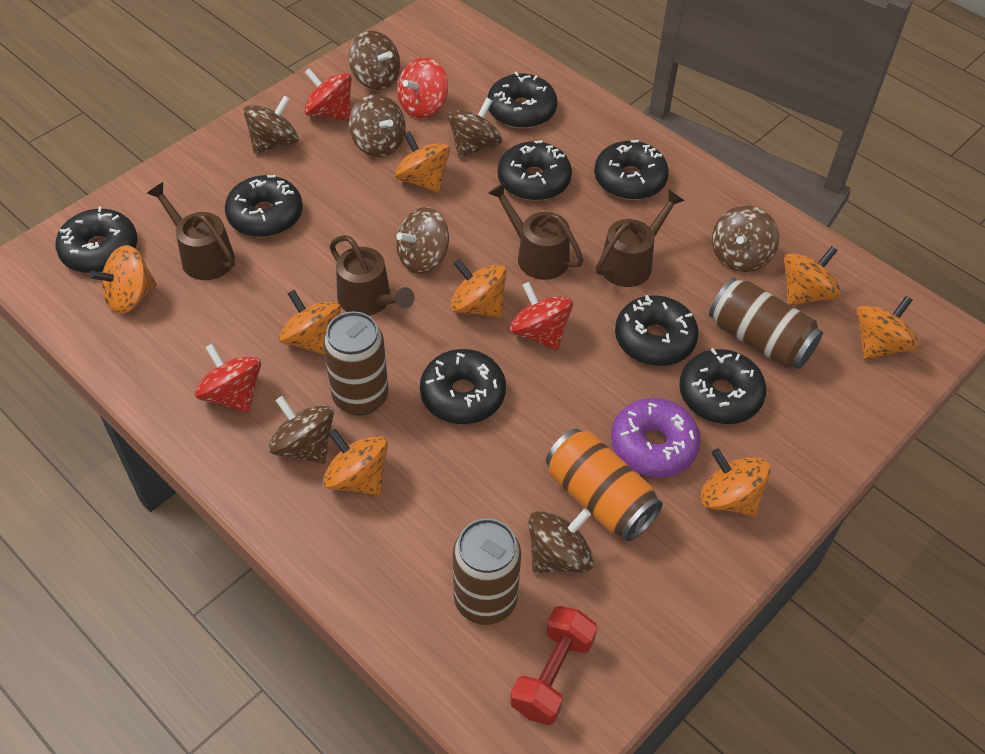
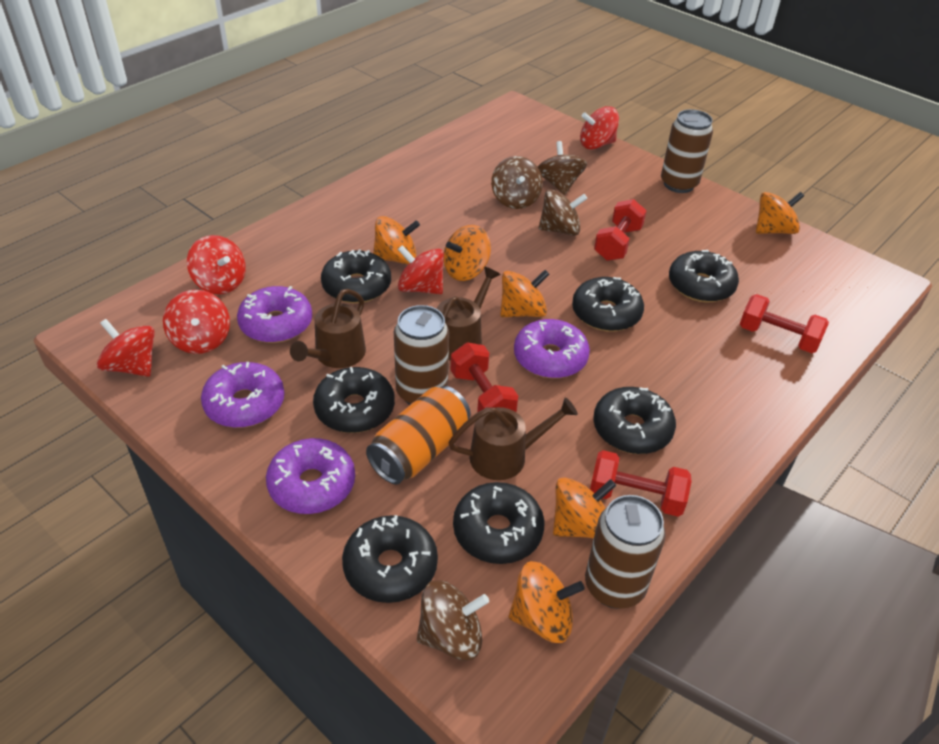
black donut: [56,206,138,273] [225,175,303,237] [420,349,506,424] [487,71,557,129] [498,140,572,201] [594,140,669,200] [615,295,699,366] [679,348,766,424] = 8 -> [313,367,395,433] [321,249,391,303] [342,515,438,603] [453,482,544,564] [572,277,644,332] [593,387,676,454] [669,250,739,302] = 7
brown spinning top: [243,96,298,154] [269,396,334,464] [348,31,400,90] [349,94,406,157] [396,207,449,274] [447,98,502,158] [528,508,594,573] [712,205,779,272] = 8 -> [417,580,489,661] [491,156,543,209] [538,141,587,195] [538,189,587,236] = 4
brown watering can: [147,182,235,280] [329,235,415,316] [488,183,583,280] [596,190,684,287] = 4 -> [290,289,366,368] [437,267,501,361] [448,397,578,480] = 3
orange spinning top: [90,245,157,314] [279,290,341,355] [323,429,388,495] [394,131,450,193] [450,259,507,318] [700,448,771,517] [784,246,841,306] [856,296,919,360] = 8 -> [373,216,420,264] [443,225,491,281] [500,270,550,317] [508,561,585,643] [553,478,616,539] [756,192,804,234] = 6
purple donut: [611,398,701,477] = 1 -> [201,362,284,428] [237,286,312,343] [266,438,355,514] [514,319,590,378] = 4
red dumbbell: [510,606,597,725] = 1 -> [451,343,518,413] [590,450,691,517] [594,199,647,261] [740,294,829,353] = 4
red spinning top: [195,343,261,413] [304,68,351,121] [397,57,448,118] [509,282,573,350] = 4 -> [97,319,155,377] [163,290,230,354] [187,235,246,294] [398,245,444,294] [580,106,619,150] = 5

